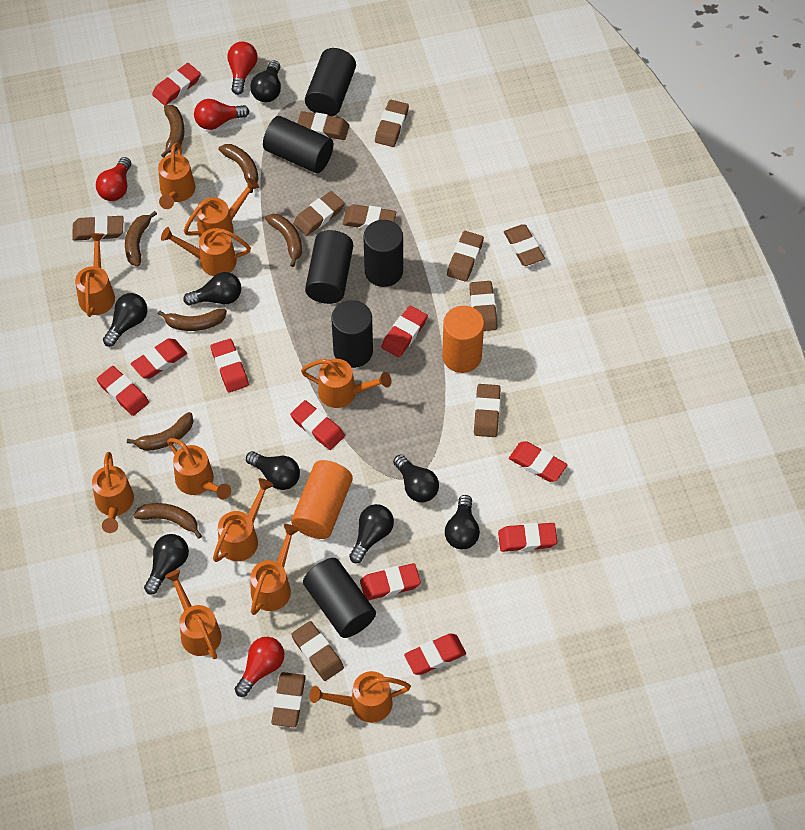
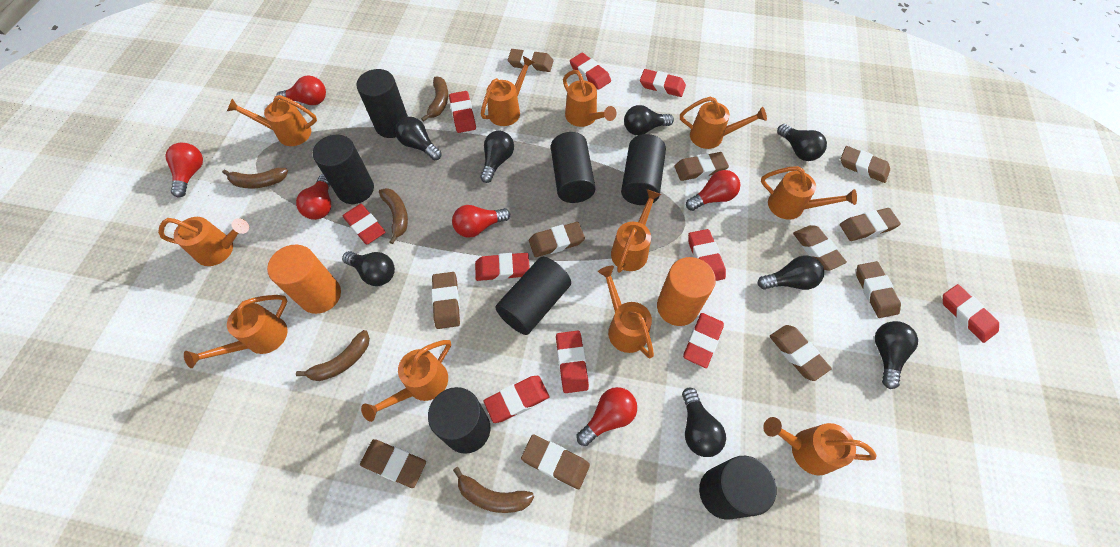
black cylinder: [263,116,334,173] [303,558,376,638] [305,48,356,116] [305,230,353,304] [331,300,373,368] [363,220,403,287] = 6 -> [313,135,374,204] [356,69,408,138] [428,387,491,454] [495,257,571,335] [551,132,596,203] [621,134,666,205] [699,456,776,520] = 7
brown banana: [125,211,157,267] [127,412,193,451] [134,503,202,539] [158,309,227,331] [161,105,185,158] [218,144,259,193] [265,214,302,267] = 7 -> [222,168,288,189] [296,330,370,381] [379,188,408,244] [421,76,448,122] [453,467,534,513] = 5
red light bulb: [96,157,131,201] [194,99,249,130] [227,42,258,95] [235,637,284,697] = 4 -> [165,143,203,197] [276,75,326,105] [296,174,331,220] [452,205,510,238] [577,387,637,446] [686,170,740,211] = 6

